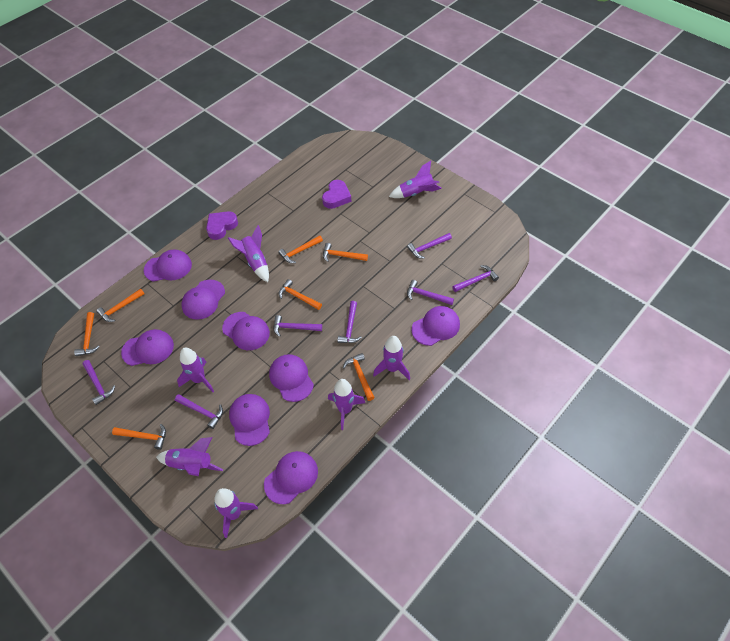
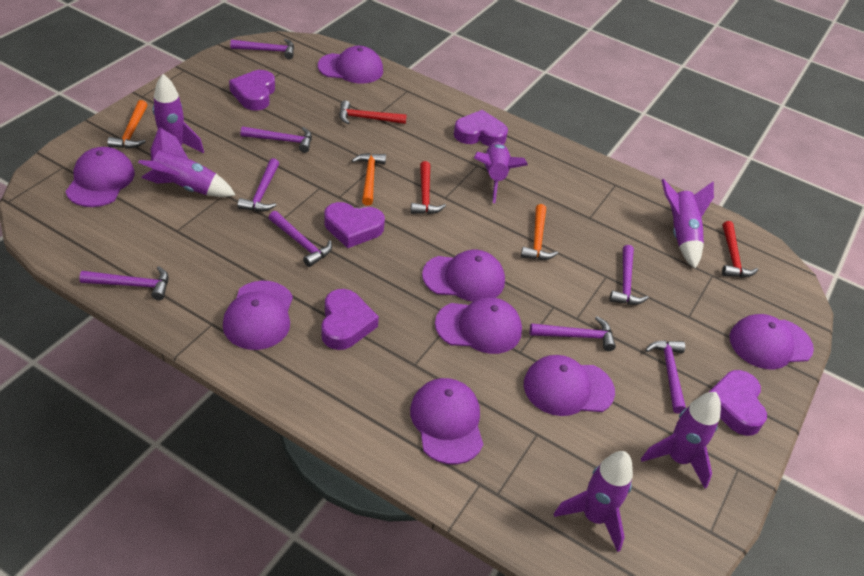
orange hammer: [74,312,100,356] [96,288,145,322] [112,424,166,450] [278,235,323,263] [279,279,322,310] [323,243,368,262] [343,353,375,401] = 7 -> [107,100,147,149] [352,153,386,206] [521,204,558,260] = 3
purple hammer: [83,360,115,405] [175,394,223,429] [274,315,322,337] [337,301,362,343] [407,233,452,259] [407,280,454,305] [452,265,499,292] = 7 -> [79,266,169,300] [230,38,294,59] [237,158,279,212] [241,126,312,153] [268,211,332,267] [530,317,616,351] [609,245,649,305] [645,340,686,414] = 8
purple heart: [206,211,238,240] [322,180,351,209] = 2 -> [229,70,275,111] [321,289,379,350] [324,202,385,248] [454,110,508,146] [709,370,767,436] = 5
purple rocket: [156,437,223,476] [177,347,214,392] [215,488,258,538] [228,225,269,282] [328,379,365,430] [373,336,410,380] [389,161,442,198] = 7 -> [138,128,235,197] [151,74,204,161] [474,142,528,203] [554,451,633,552] [641,392,721,489] [661,179,714,269] = 6
red hammer: none = 0 -> [339,100,407,124] [411,161,446,214] [722,221,758,277] = 3

